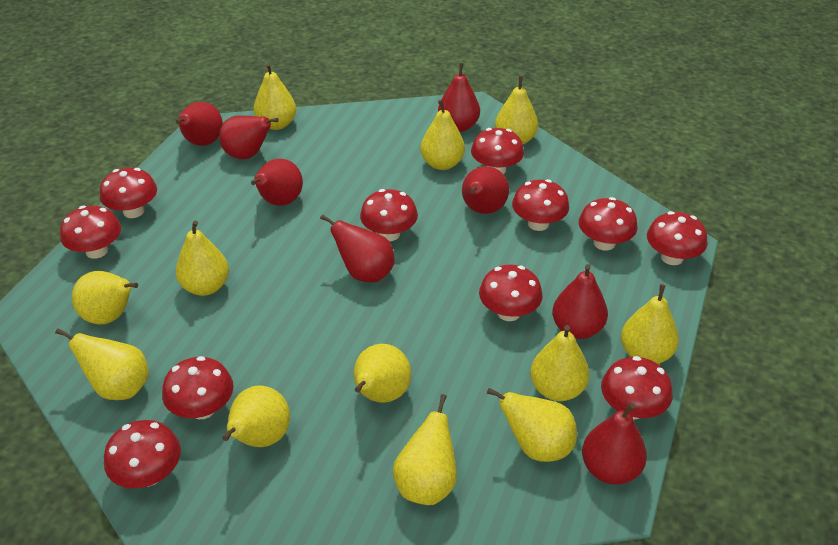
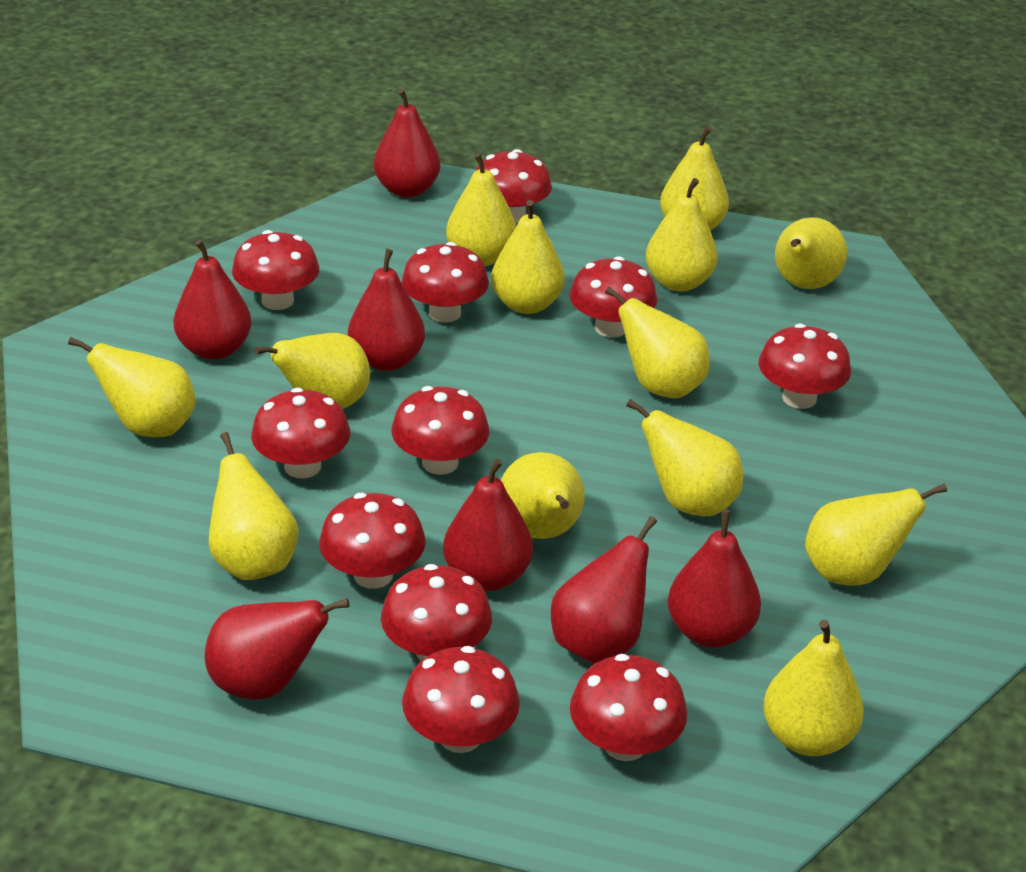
red pear: [176,102,223,146] [219,115,279,159] [251,159,303,206] [320,214,395,282] [438,63,480,132] [462,166,509,214] [552,264,608,339] [582,403,647,485] = 8 -> [174,240,251,360] [205,598,349,700] [348,249,425,371] [374,89,440,197] [443,458,533,591] [551,516,657,664] [668,510,761,647] = 7
yellow pear: [55,328,149,400] [72,271,138,325] [175,220,229,296] [222,385,290,447] [254,63,296,130] [353,344,411,403] [393,394,457,505] [420,100,465,170] [487,388,577,462] [495,76,538,144] [530,325,590,401] [621,284,679,364] = 12 -> [68,337,196,437] [209,432,299,580] [254,333,370,409] [446,153,516,266] [491,200,564,314] [501,452,584,539] [605,287,709,398] [626,399,743,516] [646,178,718,291] [660,126,729,231] [763,620,864,756] [775,217,847,289] [805,483,947,585] = 13

